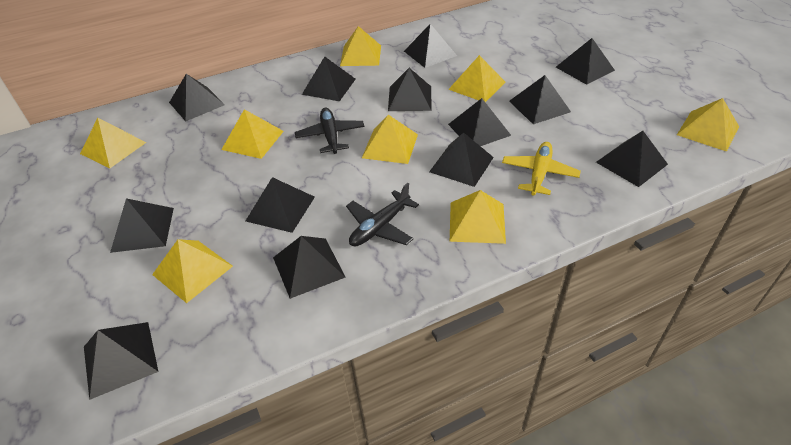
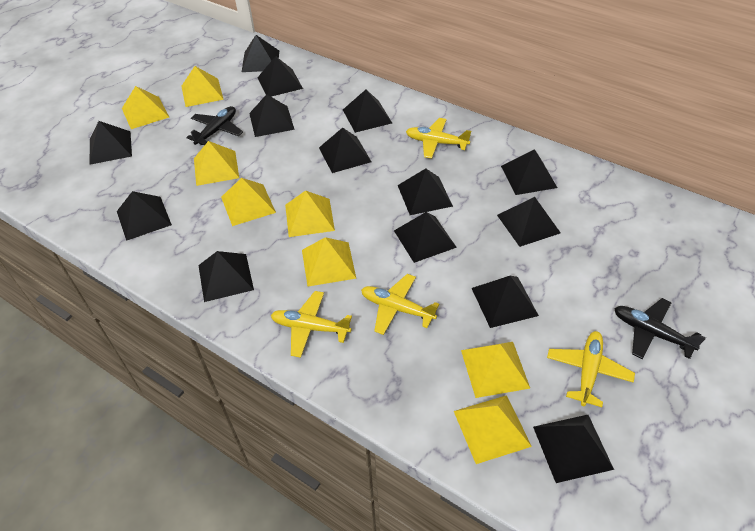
black pyramid: [84,322,158,400] [110,198,174,253] [169,74,225,121] [246,177,315,233] [273,236,345,299] [302,57,356,101] [388,68,432,111] [404,24,457,68] [429,132,494,187] [448,98,511,146] [509,75,571,124] [556,38,615,85] [596,131,668,187] = 13 -> [90,121,132,165] [117,191,172,241] [198,251,254,302] [242,35,279,72] [249,94,295,137] [257,56,303,97] [319,128,371,173] [343,90,392,133] [394,212,457,263] [398,169,453,215] [472,276,539,328] [497,197,561,247] [501,149,557,195] [533,415,614,483] = 14
yellow plane: [502,142,581,196] = 1 -> [271,291,352,358] [361,274,439,335] [406,118,471,159] [547,331,635,407] = 4

